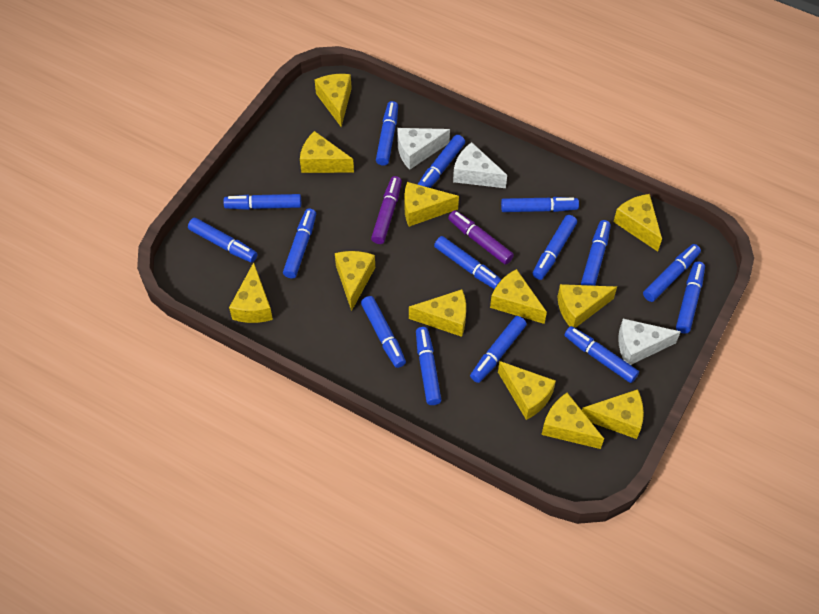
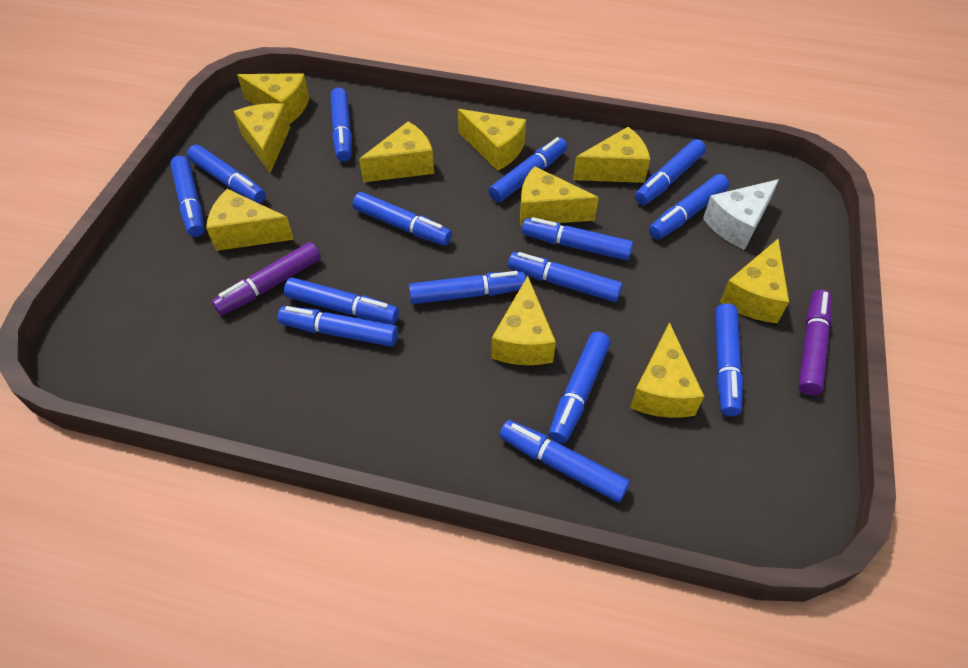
white cheese: [397,128,450,170] [453,142,507,188] [618,319,681,365] = 3 -> [703,179,779,250] = 1
yellow cheese: [229,262,273,323] [300,131,354,173] [315,74,352,127] [335,251,375,311] [404,182,459,227] [409,289,466,337] [490,269,547,324] [498,361,556,420] [541,393,604,449] [557,284,617,328] [582,389,644,439] [613,194,662,252] = 12 -> [206,189,294,251] [234,103,290,173] [237,73,309,124] [359,121,434,182] [458,109,526,171] [491,276,556,365] [520,166,599,226] [573,127,650,183] [630,322,704,418] [720,239,789,323] = 10

